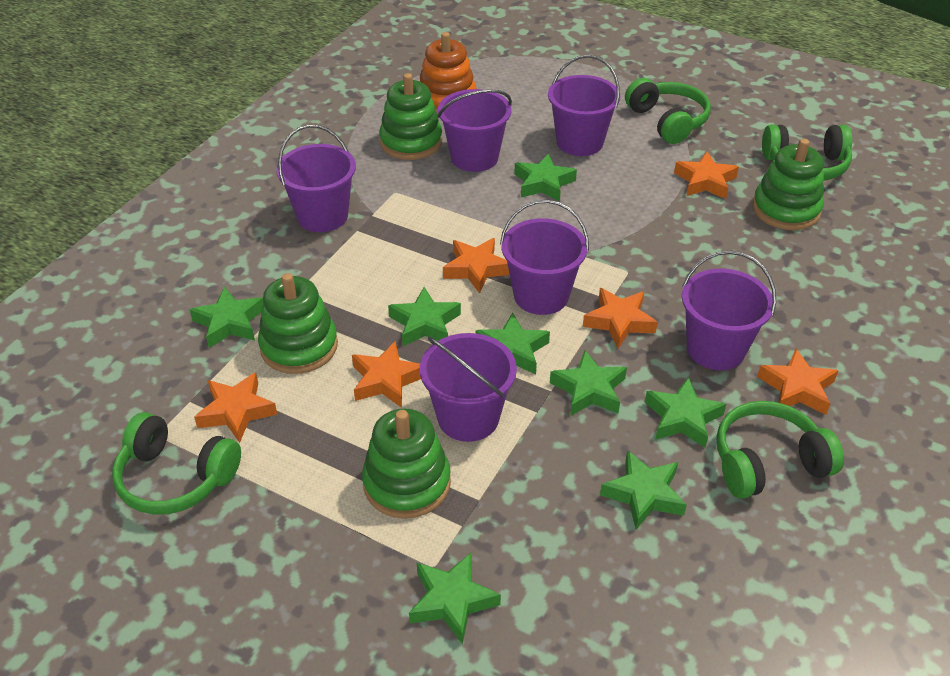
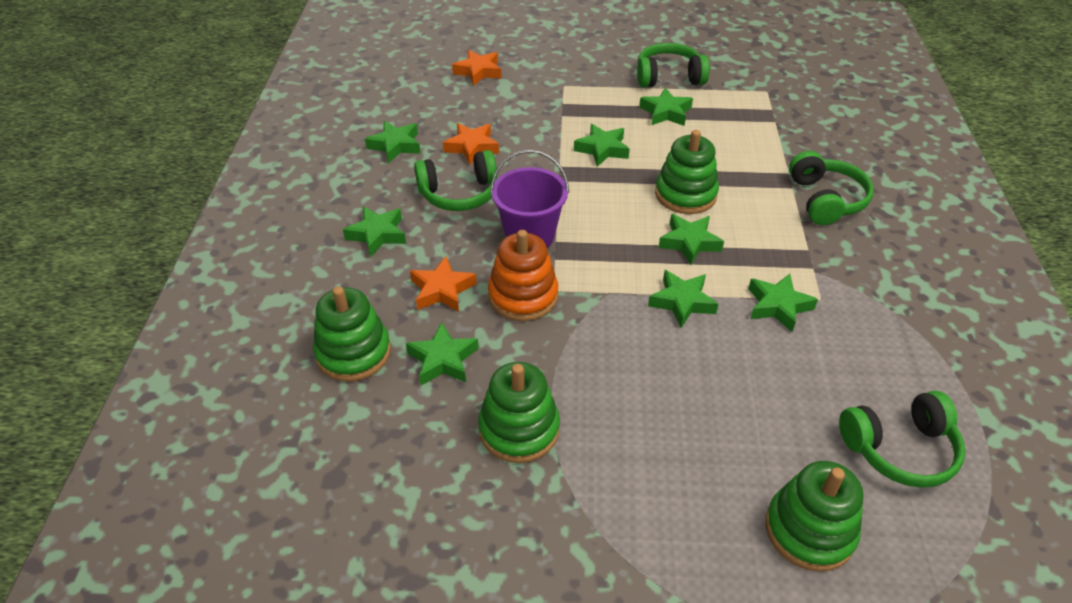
orange star: [194,372,277,443] [352,341,421,408] [443,238,510,293] [583,288,658,348] [674,152,739,199] [757,349,839,415] = 6 -> [410,257,477,312] [443,123,499,165] [452,50,502,86] = 3
purple bucket: [276,125,356,232] [420,333,517,442] [438,89,512,172] [500,200,589,315] [548,55,620,156] [682,250,776,370] = 6 -> [490,150,569,248] = 1

